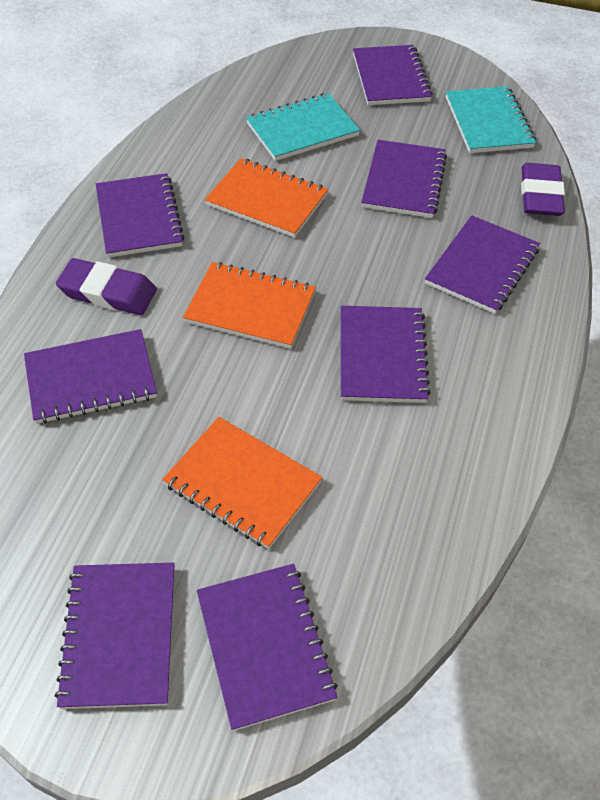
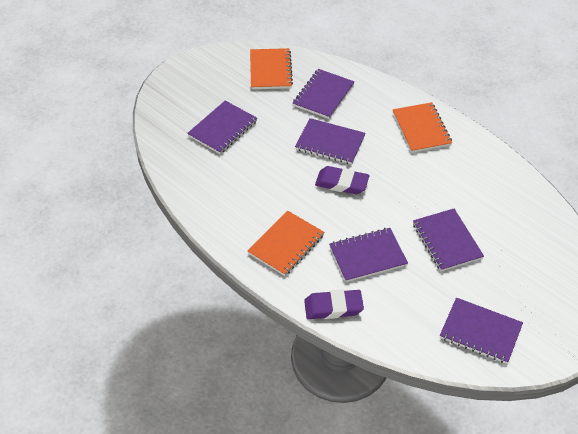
purple notebook: [24,329,157,424] [55,563,175,709] [96,173,184,258] [197,564,338,731] [341,306,431,403] [353,45,433,105] [361,140,447,218] [425,215,540,314] = 8 -> [187,101,257,154] [293,69,355,119] [295,118,365,165] [329,228,408,282] [413,209,484,271] [440,297,523,364] = 6
turquoise notebook: [246,93,360,161] [446,86,536,153] = 2 -> none = 0

